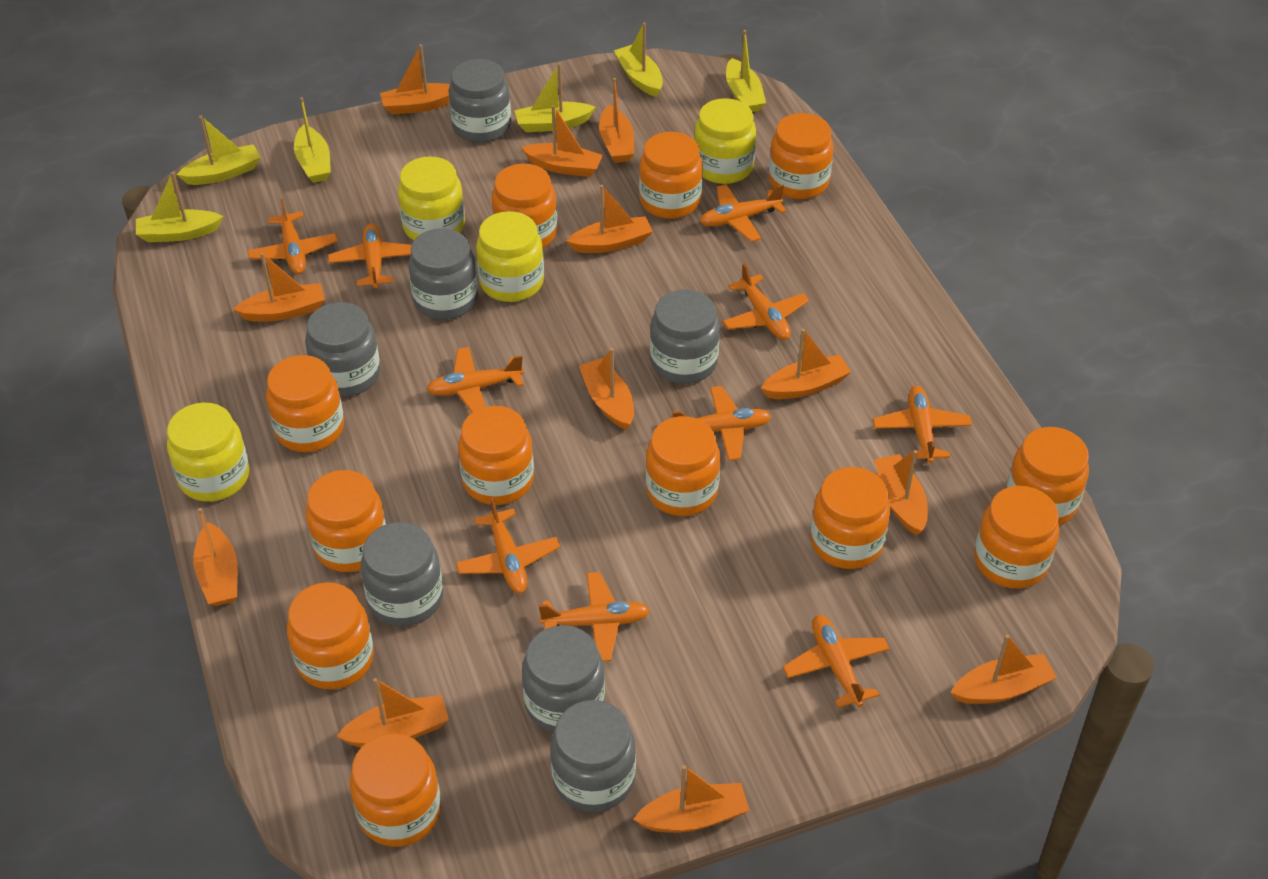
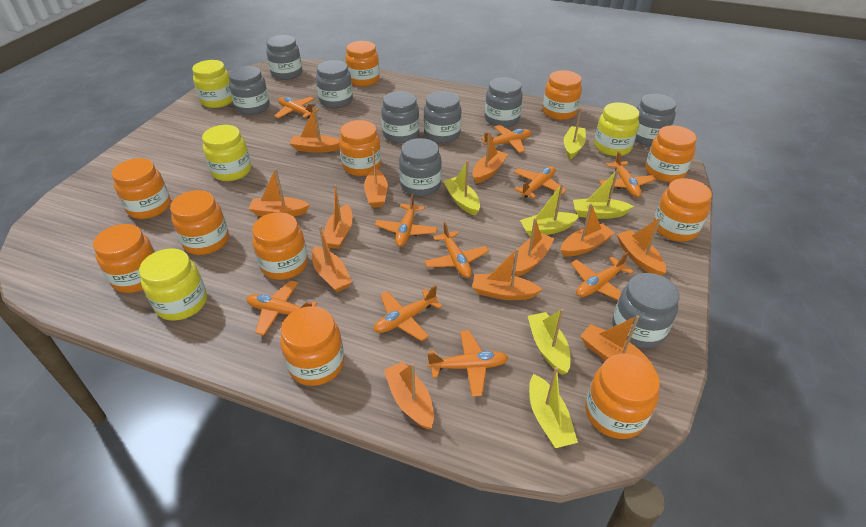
grey jar: [305,302,380,397] [360,522,443,626] [408,228,478,320] [449,59,511,143] [522,625,605,733] [550,700,636,812] [650,290,720,384] = 7 -> [229,66,270,115] [266,35,302,80] [316,60,353,108] [381,91,419,143] [399,138,442,197] [424,91,461,143] [485,77,523,127] [612,273,679,348] [635,94,676,146] = 9
orange jar: [266,355,344,452] [287,582,374,690] [306,470,386,572] [350,733,441,847] [458,406,534,505] [492,164,557,248] [639,132,703,219] [646,416,720,516] [769,113,834,199] [811,467,891,569] [974,486,1059,589] [1006,427,1089,525] = 12 -> [93,224,155,293] [112,158,171,219] [170,190,229,255] [252,212,308,280] [280,306,344,386] [339,120,381,176] [345,41,380,87] [543,70,582,120] [585,354,660,439] [645,125,697,182] [654,178,712,242] = 11

